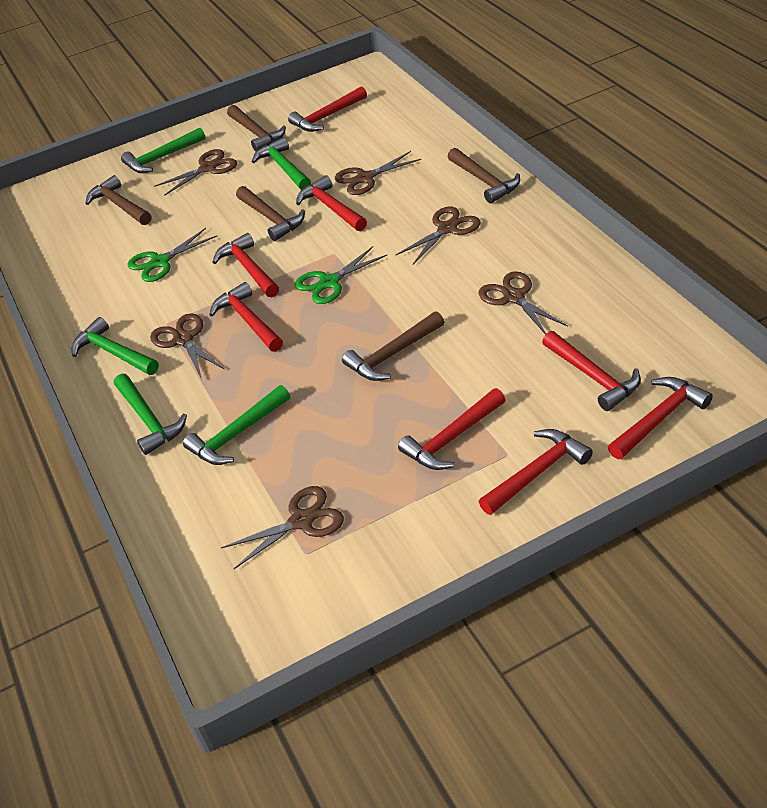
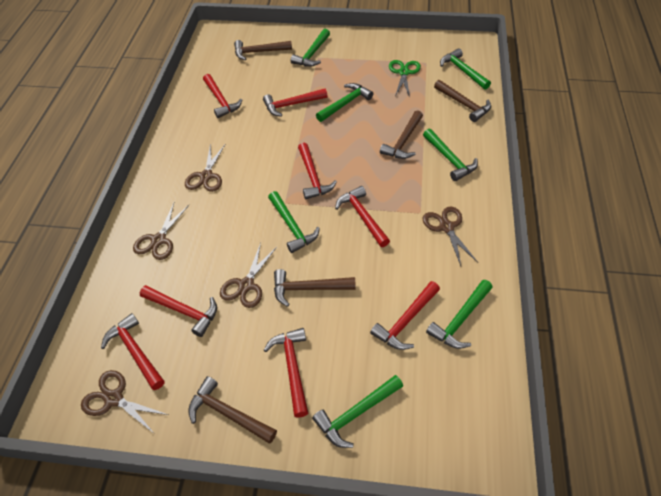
brown scissors: [150,313,225,378] [154,149,237,196] [221,486,344,569] [335,151,421,195] [396,206,481,264] [479,271,568,335] = 6 -> [81,370,168,434] [133,203,189,260] [185,143,225,192] [220,243,277,308] [422,207,478,266] = 5
green hammer: [71,317,159,375] [114,374,187,455] [121,128,206,173] [183,385,290,465] [252,137,311,190] = 5 -> [268,191,320,253] [291,29,330,67] [312,375,403,448] [316,83,373,122] [423,129,478,181] [426,280,493,349] [440,48,491,90] = 7
green scissors: [128,228,217,282] [295,246,387,304] = 2 -> [389,60,421,97] = 1

